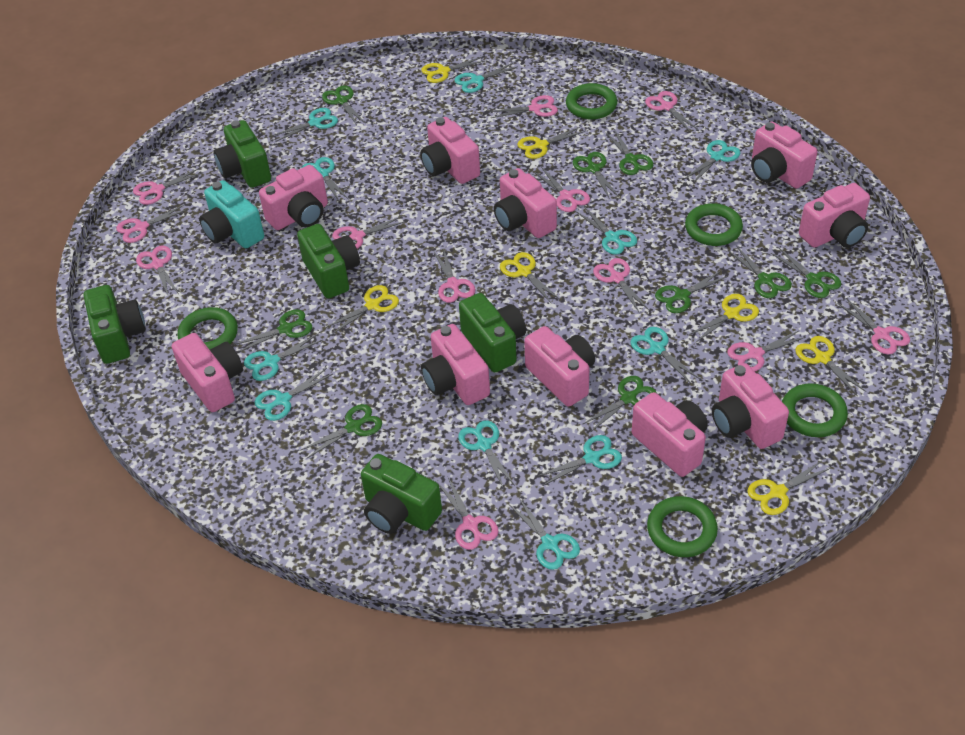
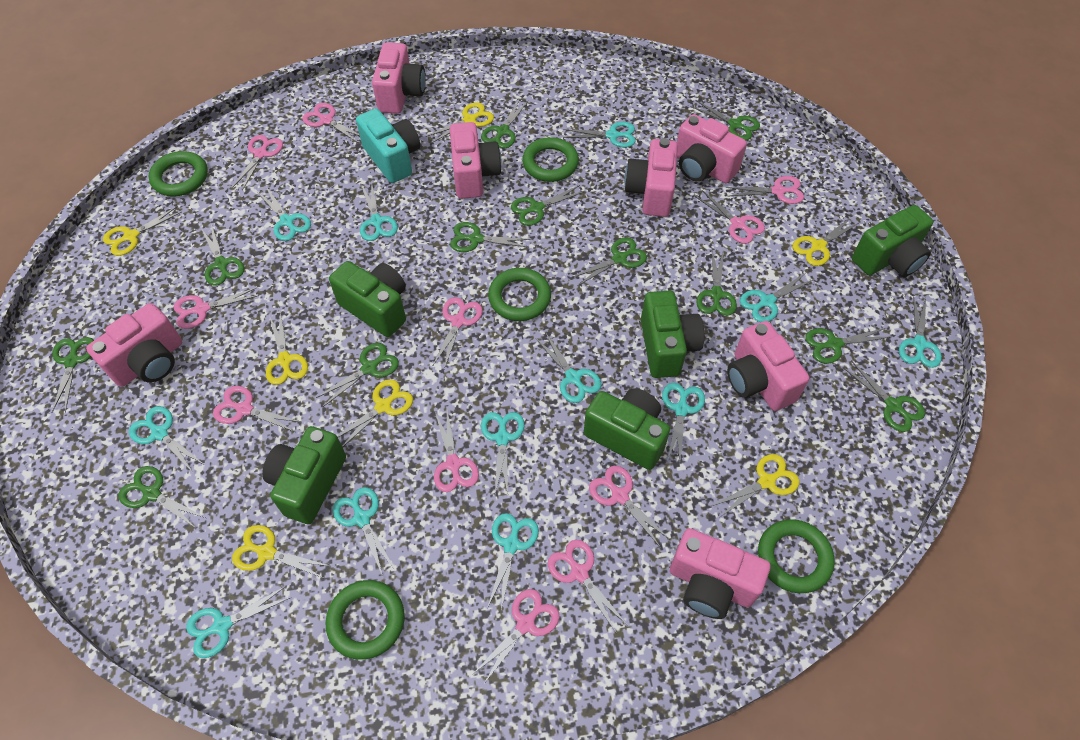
green scissors: [233,309,312,353] [300,404,382,459] [322,85,366,124] [573,152,619,199] [582,376,657,432] [606,129,653,175] [655,271,728,313] [727,246,792,298] [771,247,841,298] = 9 -> [52,337,94,413] [119,466,205,529] [201,224,244,286] [316,343,399,407] [450,222,531,252] [481,98,529,148] [511,185,585,226] [571,237,647,286] [690,100,760,140] [696,250,737,316] [805,328,890,364] [843,360,925,432] = 12
pink camera: [172,333,243,412] [259,165,328,230] [420,117,480,184] [421,324,490,405] [494,168,557,238] [524,326,595,407] [632,392,708,477] [712,363,789,449] [751,122,818,189] [799,183,870,248] = 10 -> [86,303,182,387] [372,42,425,114] [450,122,502,199] [624,138,678,217] [670,528,770,619] [677,114,747,183] [727,321,809,411] = 7
pink scissors: [116,204,189,243] [133,168,203,205] [136,245,179,295] [332,216,406,249] [434,248,475,303] [437,477,498,550] [489,95,558,118] [533,167,590,212] [593,258,649,312] [645,91,698,133] [727,330,806,371] [838,298,910,355] = 12 -> [173,287,259,329] [213,386,301,432] [232,135,283,191] [302,103,360,143] [433,297,483,369] [434,410,479,492] [472,589,560,685] [548,540,627,632] [589,466,670,548] [695,190,765,244] [726,176,804,204] = 11
turquoise scissors: [244,334,323,381] [254,368,333,421] [271,108,338,142] [302,157,348,201] [455,63,518,93] [458,420,514,489] [509,498,580,570] [538,435,622,486] [577,207,637,255] [631,327,700,383] [686,140,740,183] = 11 -> [129,406,203,472] [186,585,291,658] [258,188,311,241] [333,487,396,576] [360,181,398,241] [481,412,525,494] [487,513,539,610] [535,332,601,403] [563,122,636,148] [662,383,705,464] [740,273,814,322] [899,296,942,368] = 12

